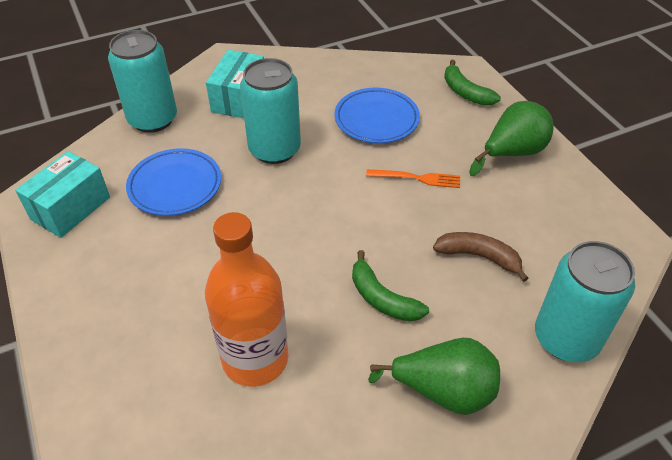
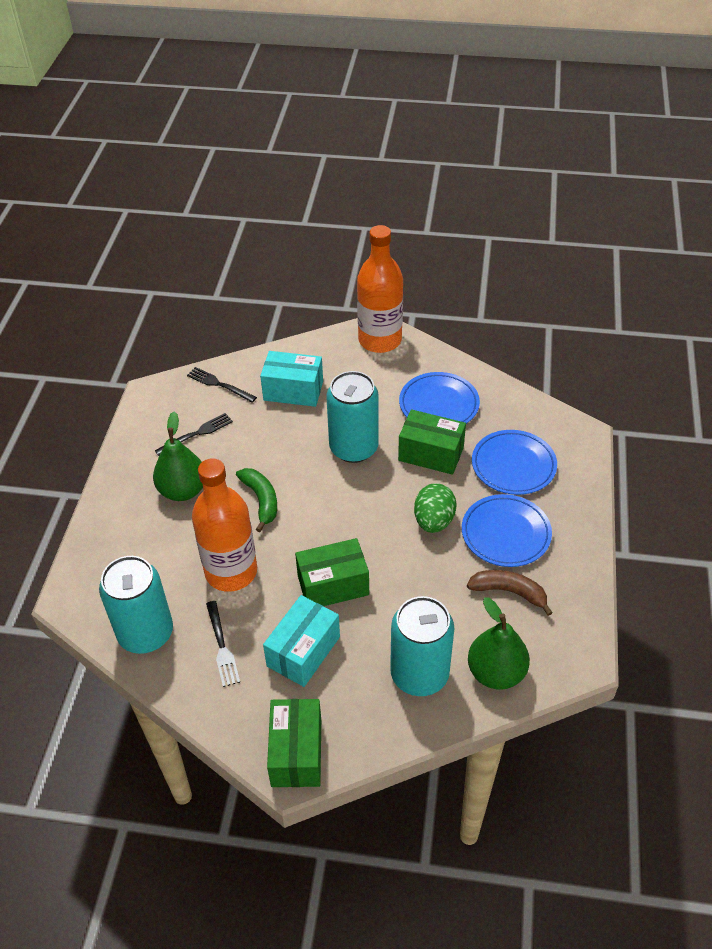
black fork: none = 0 -> [155,413,233,456] [187,367,257,403] [206,601,240,687] = 3
blue plate: [126,148,221,216] [334,88,420,143] = 2 -> [399,372,480,424] [462,494,552,567] [472,430,557,495] = 3
green banana: [352,250,429,322] [444,60,501,106] = 2 -> [236,468,277,532] = 1
green box: none = 0 -> [267,699,321,787] [295,538,369,606] [398,409,466,475] = 3
green egg: none = 0 -> [414,483,457,533] = 1
orange bottle: [205,212,288,387] = 1 -> [192,458,257,592] [357,225,403,353] = 2
orange fork: [366,169,460,188] = 1 -> none = 0

